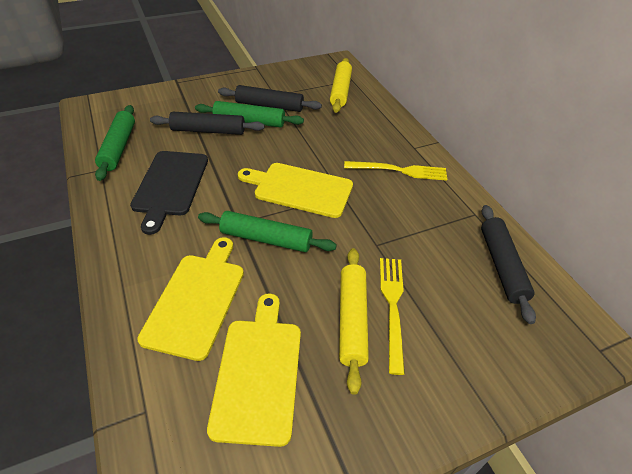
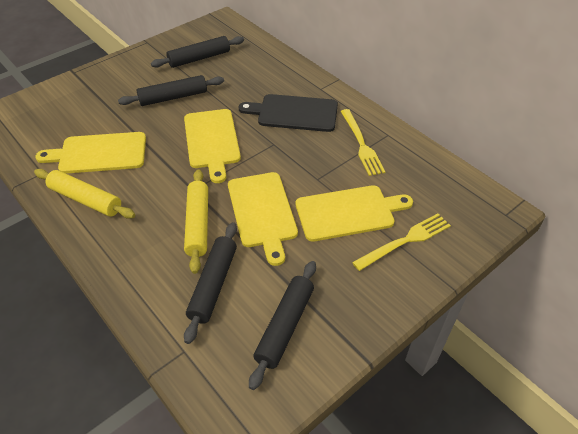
black rolling pin: [150,112,264,135] [218,85,322,112] [481,205,536,324] = 3 -> [118,75,224,106] [151,36,244,68] [184,222,237,344] [249,261,316,390] = 4
green rolling pin: [95,105,135,181] [195,101,304,127] [198,211,337,252] = 3 -> none = 0
yellow cutting board: [137,237,244,361] [207,293,301,447] [238,163,353,218] = 3 -> [36,132,146,174] [184,109,241,183] [228,172,298,266] [296,185,413,242] = 4

